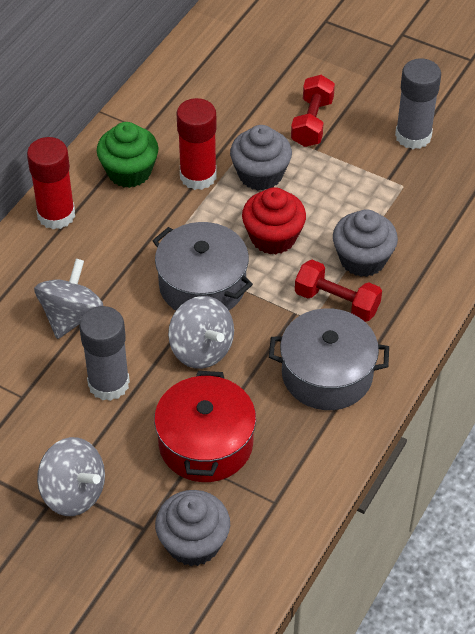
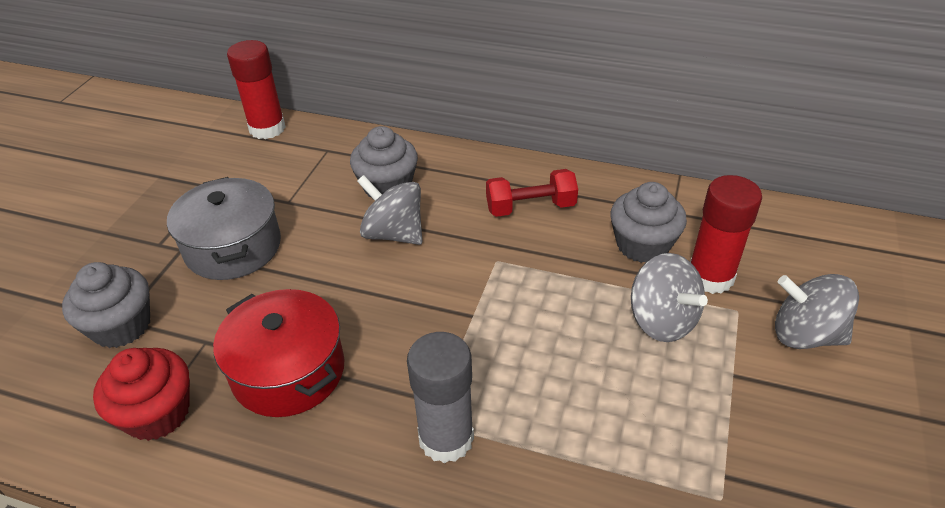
green cupcake: [97,122,159,188] = 1 -> none = 0
grey glue stick: [79,306,130,401] [395,58,441,149] = 2 -> [407,332,474,463] = 1
grey pot: [152,222,253,311] [269,308,389,410] = 2 -> [167,177,281,280] = 1
red dumbbell: [291,75,335,147] [295,260,382,322] = 2 -> [486,169,578,217] = 1

